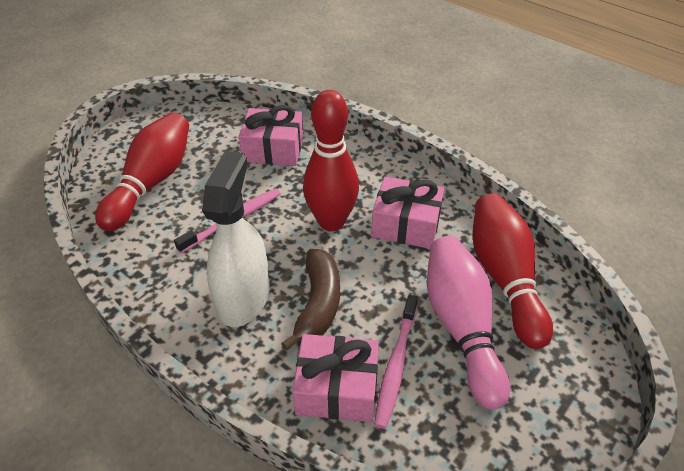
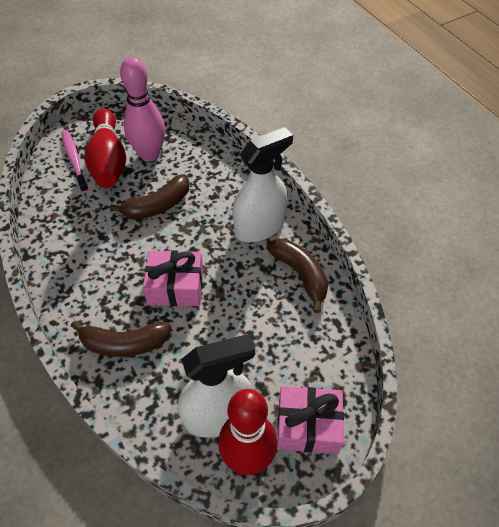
brown banana: [281,249,340,350] = 1 -> [71,321,171,357] [110,174,190,220] [266,239,328,313] = 3
pink gift: [239,105,303,166] [292,334,379,422] [371,176,444,249] = 3 -> [143,250,203,306] [277,386,344,454] = 2
pink toothbrush: [174,188,281,253] [374,295,418,429] = 2 -> [61,130,89,193] = 1
red bowling pin: [95,112,189,231] [303,90,359,231] [473,193,553,349] = 3 -> [84,108,126,188] [218,389,278,475] = 2
white spray bottle: [202,151,270,327] = 1 -> [178,334,255,438] [232,127,293,242] = 2

